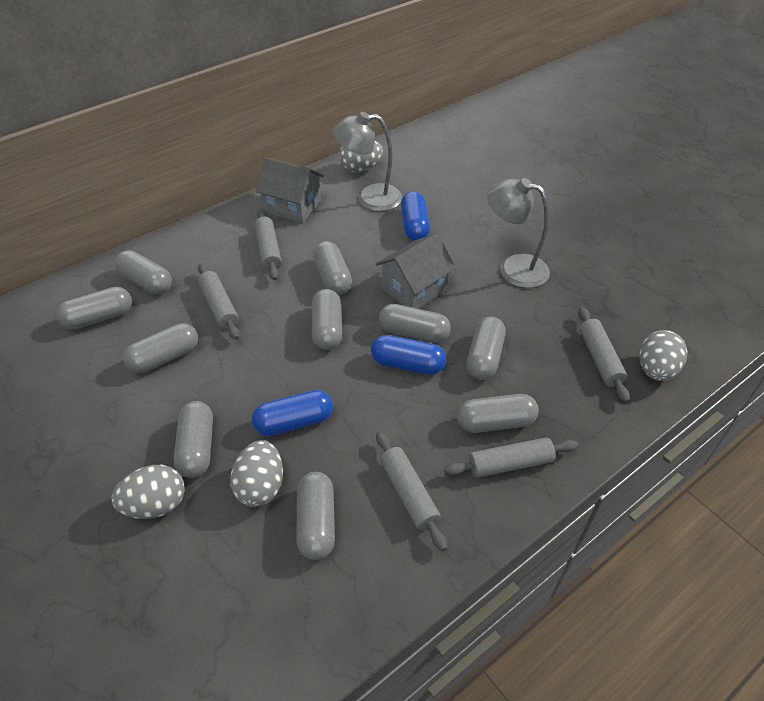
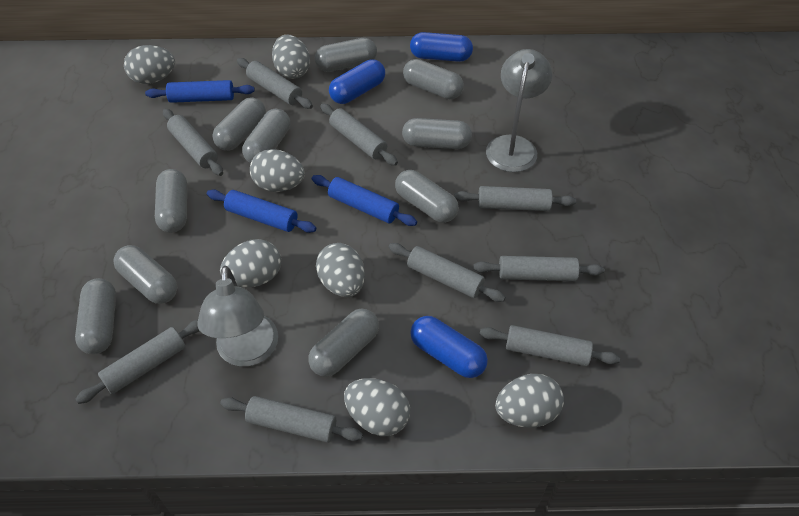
blue rolling pin: none = 0 -> [145,80,255,103] [207,189,316,233] [312,175,417,226] = 3
grey egg: [111,465,185,519] [230,440,283,507] [339,141,383,172] [639,330,687,381] = 4 -> [124,45,175,84] [220,239,281,287] [250,149,305,192] [272,35,310,79] [316,243,365,297] [344,378,410,436] [495,374,564,428] = 7
grey house: [256,157,324,223] [376,233,456,309] = 2 -> none = 0
grey rolling pin: [198,263,240,340] [254,209,282,280] [376,431,447,551] [444,437,578,478] [578,307,630,403] = 5 -> [76,319,199,404] [163,109,223,176] [220,396,363,443] [237,58,313,109] [320,103,398,166] [389,243,506,302] [454,186,576,211] [473,256,604,281] [480,325,620,366] = 9

